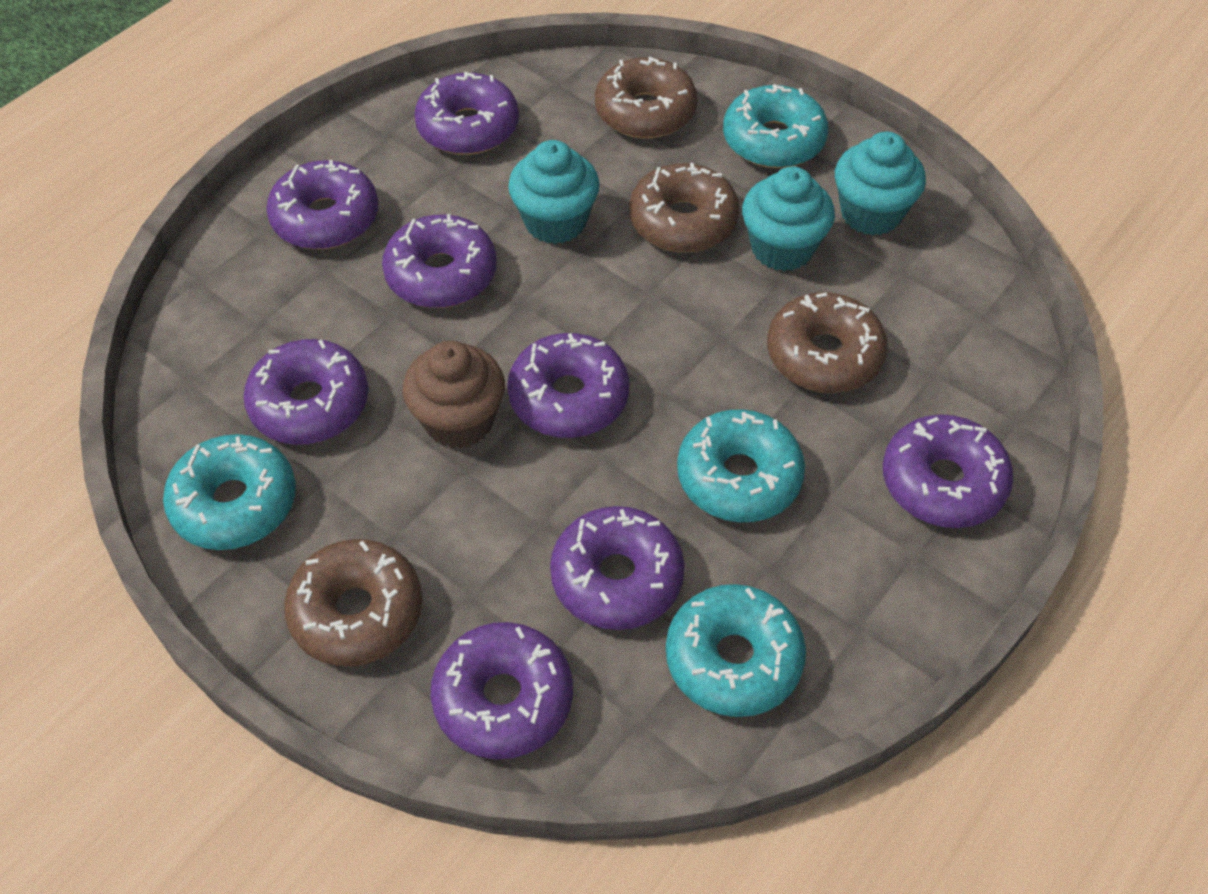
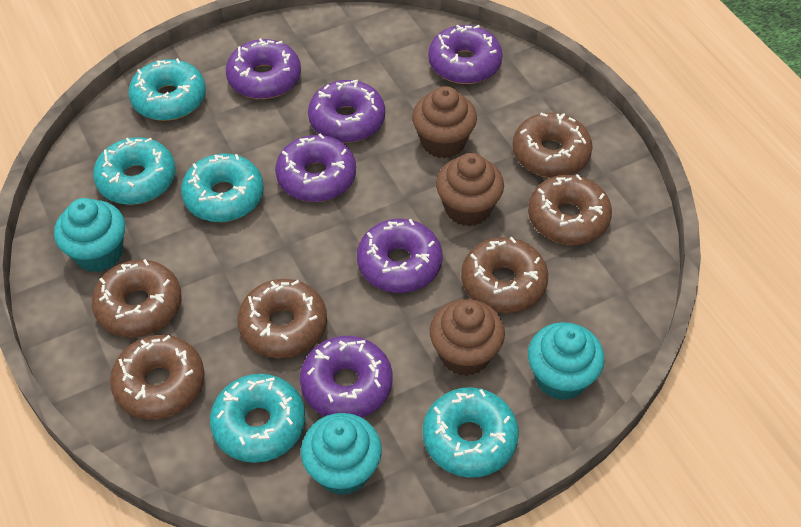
brown cupcake: [402,341,505,449] = 1 -> [412,86,477,159] [430,299,505,376] [436,153,504,226] = 3
brown donut: [284,539,423,666] [595,57,698,138] [629,163,740,253] [767,292,888,393] = 4 -> [92,259,182,338] [110,335,205,420] [237,279,327,359] [461,237,548,313] [512,113,593,178] [528,174,612,245] = 6
purple donut: [243,339,368,445] [266,160,378,250] [382,214,497,308] [414,72,519,155] [430,622,573,759] [507,333,629,438] [550,506,685,630] [883,414,1013,528] = 8 -> [226,38,301,99] [275,133,356,202] [300,336,392,418] [308,80,385,143] [357,219,443,293] [428,25,503,84] = 6
turquoise donut: [163,434,296,550] [666,584,806,717] [677,409,805,522] [723,84,828,168] = 4 -> [93,137,176,205] [128,58,206,121] [181,153,264,222] [210,374,306,463] [423,387,519,478] = 5

